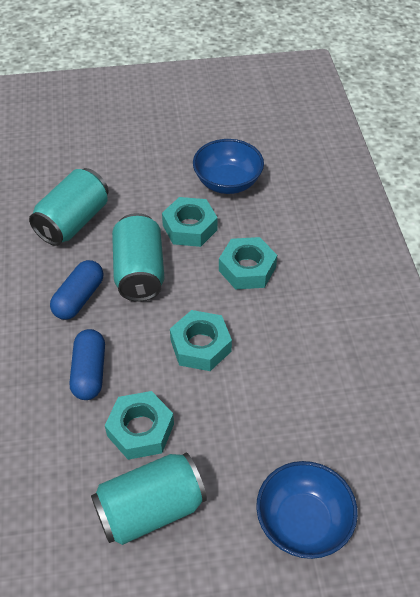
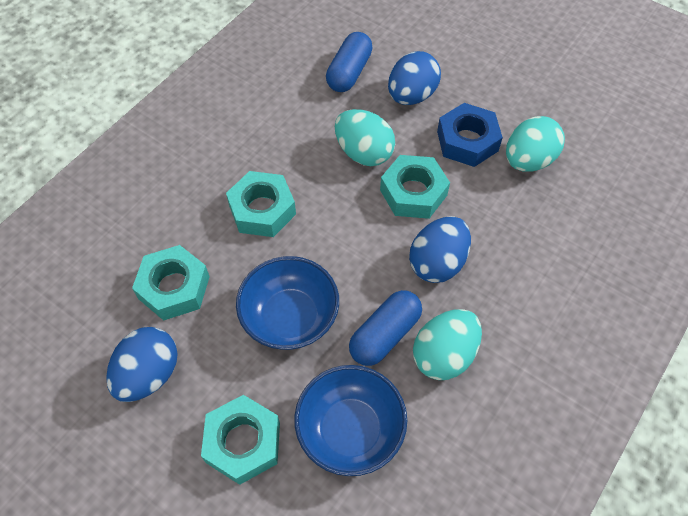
blue egg: none = 0 -> [106,327,178,402] [388,51,441,105] [409,216,471,283] = 3
blue nut: none = 0 -> [437,103,503,167] = 1
turquoise can: [29,168,108,246] [91,452,207,545] [112,213,165,302] = 3 -> none = 0
turquoise egg: none = 0 -> [335,109,395,166] [413,309,482,380] [506,116,565,172] = 3

